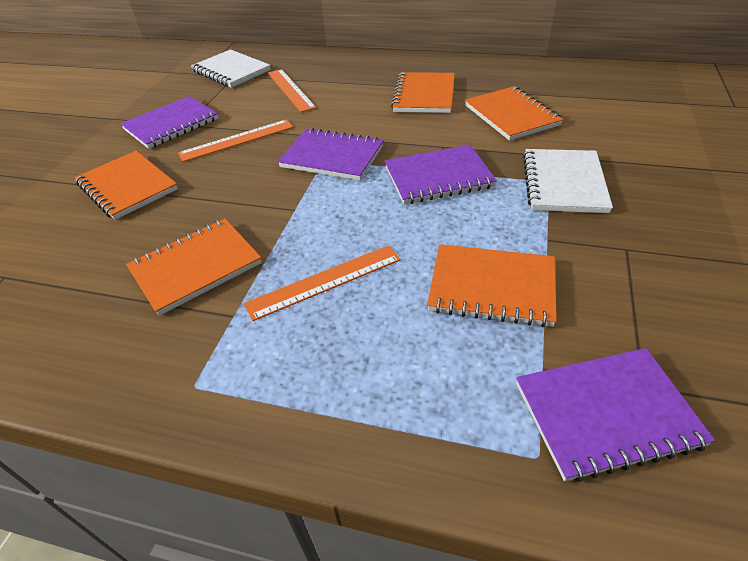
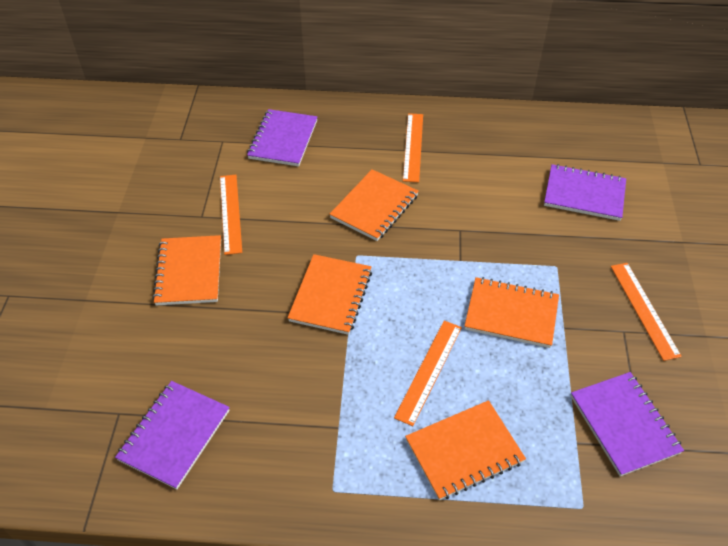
orange ruler: [178,119,293,162] [244,245,401,321] [268,69,316,112] = 3 -> [220,175,242,255] [394,321,462,426] [403,113,423,182] [611,263,682,361] = 4
white notebook: [191,49,271,88] [523,149,613,213] = 2 -> none = 0

